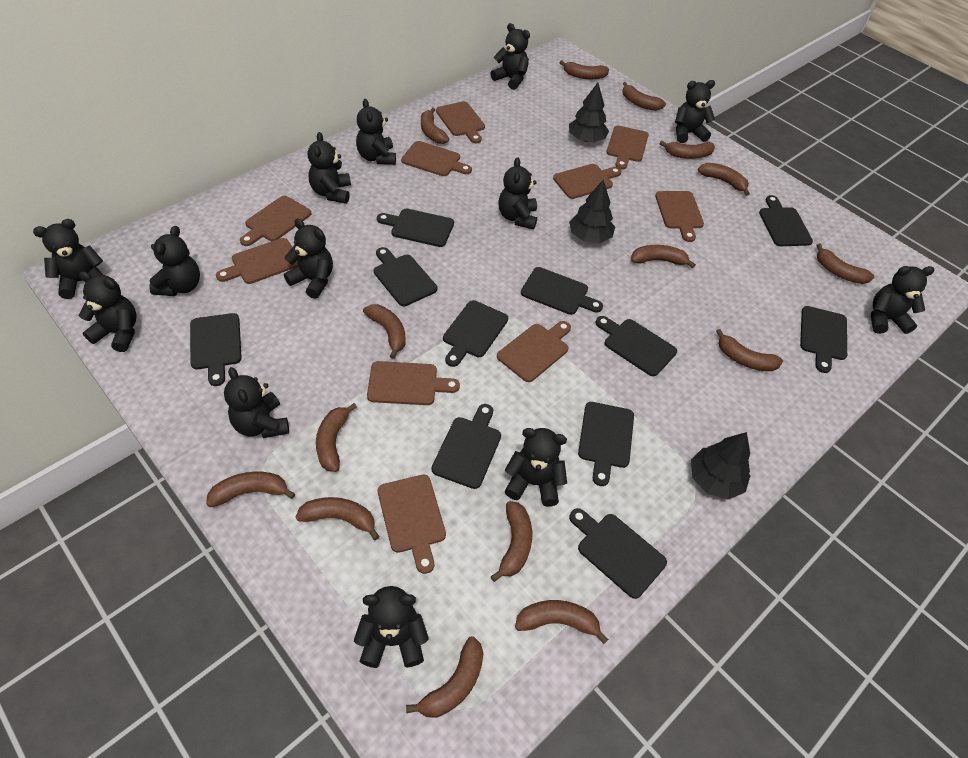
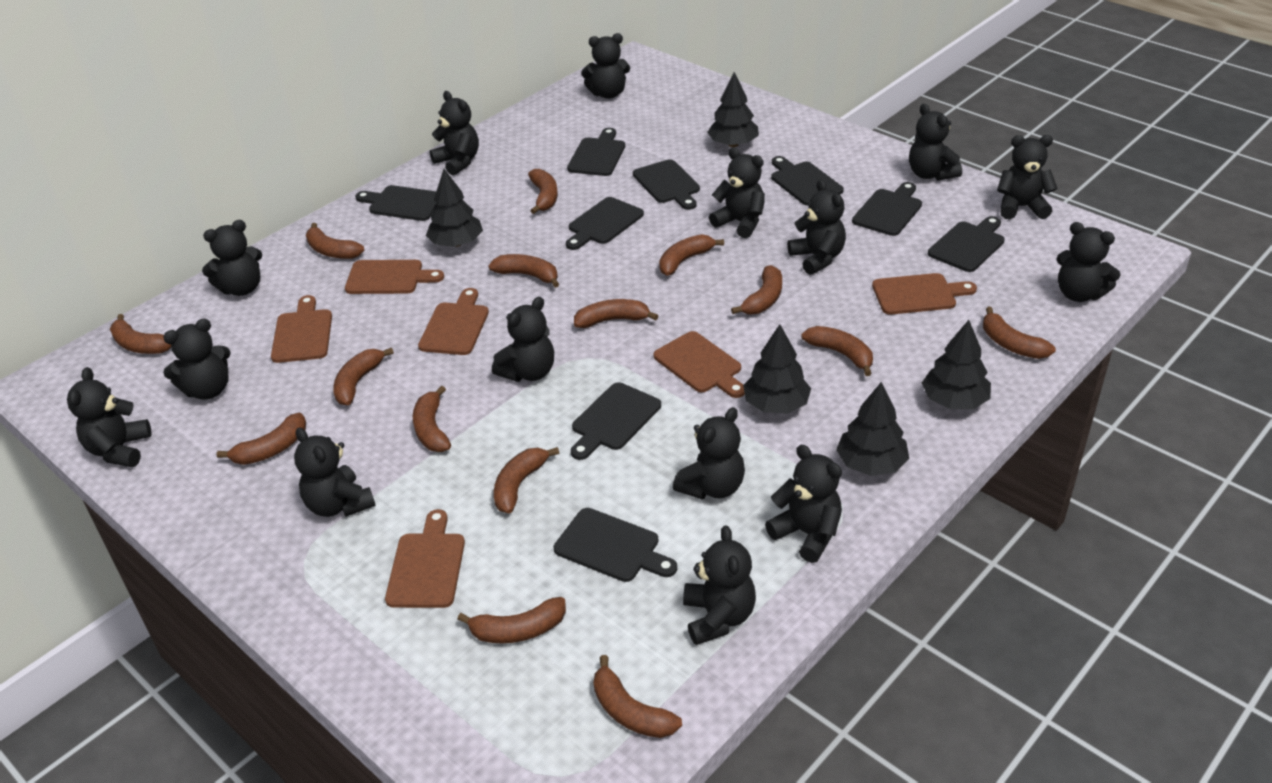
black cutting board: [190,313,242,386] [374,247,437,306] [377,208,454,247] [431,404,501,489] [443,300,508,367] [521,267,603,315] [569,508,667,599] [578,402,634,486] [596,316,677,376] [759,195,813,246] [800,306,847,373] = 11 -> [355,185,436,221] [554,508,677,582] [566,197,644,250] [567,128,625,176] [571,382,661,460] [633,159,700,210] [771,156,844,206] [852,182,922,236] [928,216,1005,272] = 9
black teddy bear: [33,219,103,299] [79,271,137,352] [149,226,200,296] [224,367,289,438] [284,219,333,299] [308,132,351,204] [354,586,429,668] [356,99,396,165] [490,23,530,90] [498,157,537,229] [505,428,567,507] [675,80,715,143] [871,266,934,334] = 13 -> [67,367,152,467] [163,319,231,400] [202,220,262,296] [294,428,376,517] [430,91,479,176] [492,297,554,382] [581,33,630,99] [673,407,745,500] [683,525,756,645] [709,148,765,238] [765,445,842,563] [787,179,846,275] [909,104,962,181] [997,135,1058,219] [1056,222,1121,302] = 15
black tree: [569,83,609,142] [569,180,615,243] [691,432,750,500] = 3 -> [426,169,483,247] [707,72,759,147] [743,324,811,413] [836,382,909,476] [922,320,991,409] = 5
brown cutting board: [216,238,298,284] [240,196,311,246] [367,361,460,405] [378,475,446,574] [401,141,472,176] [436,101,485,143] [497,321,571,382] [553,164,621,199] [606,126,649,170] [655,191,704,242] = 10 -> [271,295,332,363] [345,260,444,294] [385,509,465,608] [418,288,489,355] [653,331,745,398] [872,273,977,315] = 6

